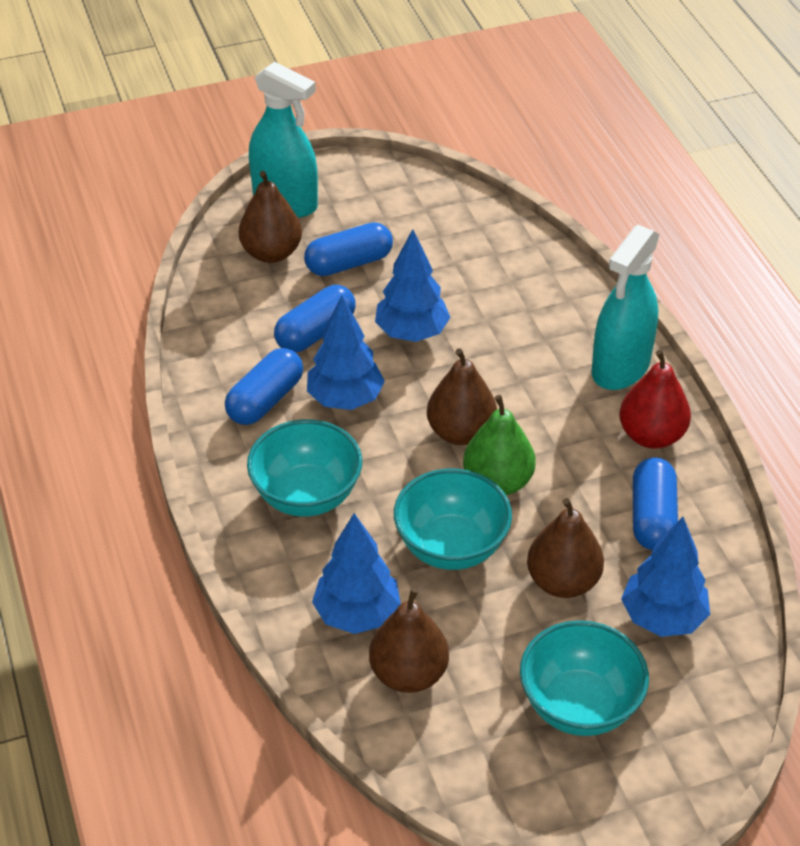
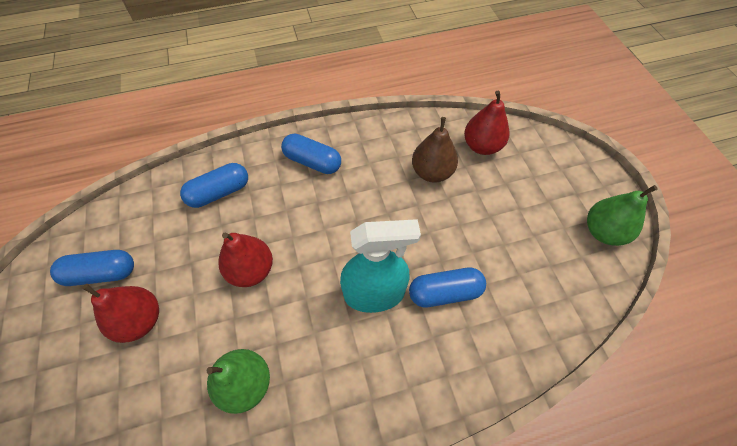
blue tree: [307,296,385,410] [312,513,401,634] [375,229,450,342] [621,517,710,637] = 4 -> none = 0
brown pear: [239,171,302,263] [369,588,449,693] [427,348,497,445] [527,498,604,598] = 4 -> [412,117,458,183] = 1
green pear: [463,395,536,495] = 1 -> [207,349,270,414] [587,185,658,246] = 2
red pear: [619,350,691,449] = 1 -> [82,284,159,343] [218,233,273,287] [464,91,509,155] = 3
turquoise bowl: [247,420,362,517] [394,469,512,570] [520,620,649,736] = 3 -> none = 0
turquoise spray bottle: [249,62,318,218] [592,225,660,390] = 2 -> [340,219,421,313] = 1

